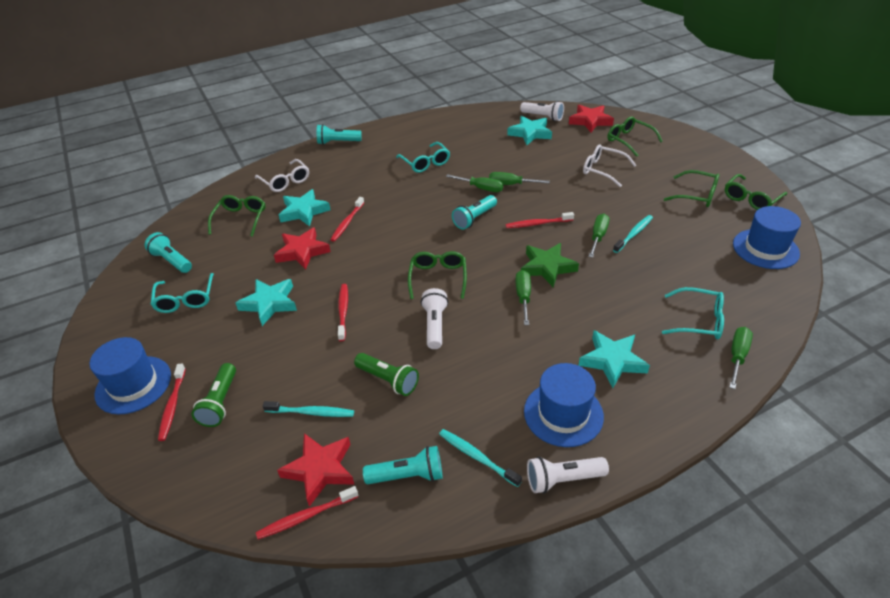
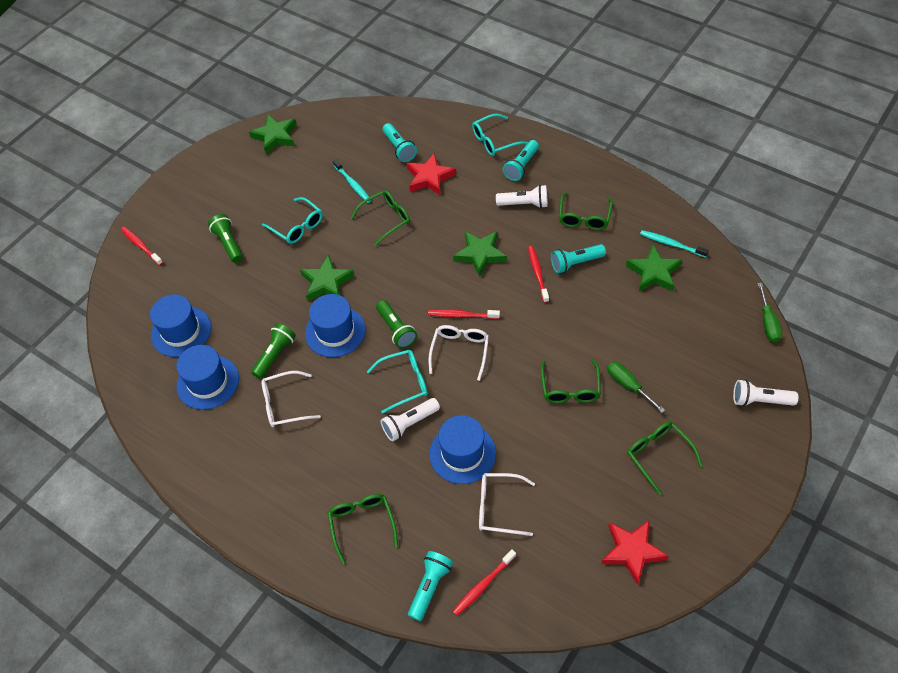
blue hat: [89,337,171,414] [524,363,604,447] [733,206,801,269] = 3 -> [150,294,211,357] [176,345,239,410] [305,294,366,357] [430,415,496,484] = 4
green flashlight: [191,363,236,427] [354,353,419,396] = 2 -> [208,214,243,263] [251,323,296,379] [376,300,417,349] = 3
green screwdriver: [446,174,503,192] [489,172,550,185] [516,270,531,325] [589,214,609,258] [729,327,753,389] = 5 -> [607,362,665,413] [758,283,782,342] = 2
green star: [521,243,579,287] = 1 -> [249,114,297,154] [300,255,354,301] [453,231,507,277] [626,245,682,291] = 4
red star: [274,227,331,270] [277,433,355,507] [569,105,614,132] = 3 -> [407,153,456,195] [601,520,668,585] = 2
red toothbrush: [158,364,186,441] [256,486,358,540] [330,197,364,242] [338,284,348,341] [506,212,574,228] = 5 -> [121,227,163,266] [428,309,500,319] [452,549,516,616] [528,246,549,303] = 4
turquoise star: [236,279,297,326] [279,189,331,227] [507,116,552,145] [578,330,650,388] = 4 -> none = 0
turquoise toothbrush: [263,401,354,417] [439,429,522,487] [613,215,653,253] = 3 -> [333,159,372,203] [640,230,709,258] = 2
white glasses: [255,159,309,192] [583,145,636,187] = 2 -> [261,371,321,427] [428,325,489,381] [479,473,535,536] = 3

